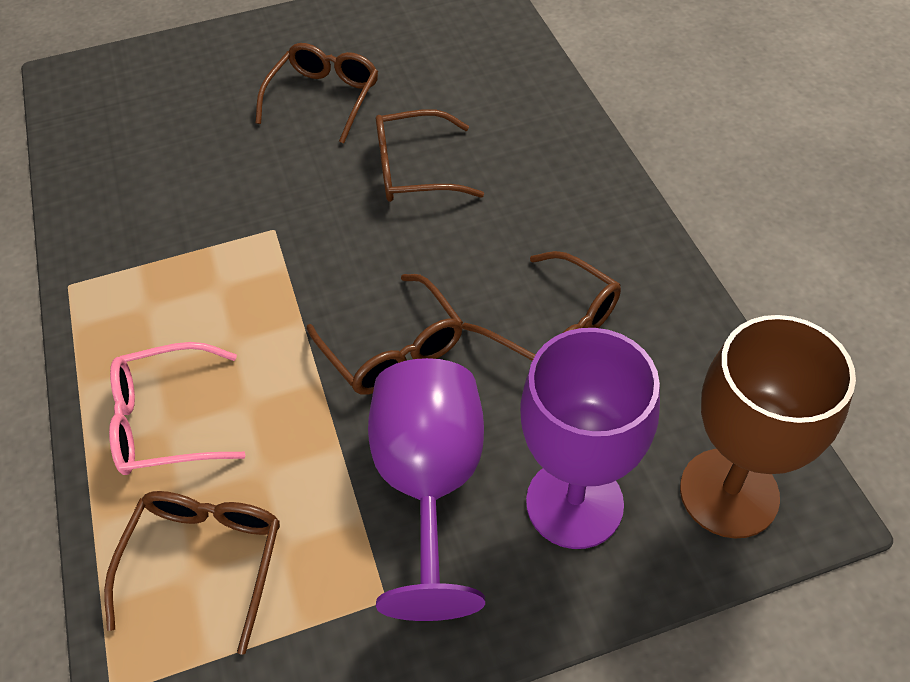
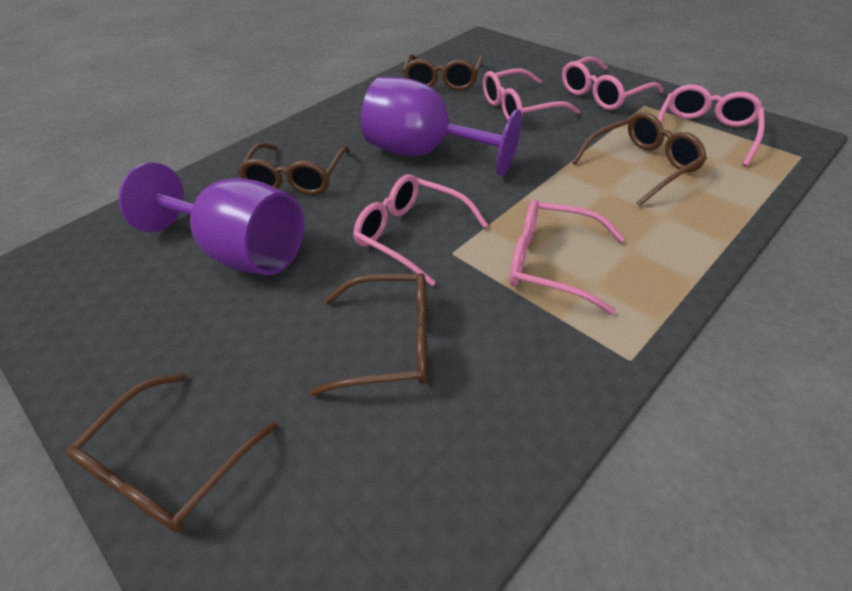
brown goblet: [680,315,856,538] = 1 -> none = 0
pink glasses: [109,342,245,475] = 1 -> [353,174,488,286] [483,68,580,120] [509,199,625,315] [562,56,663,110] [657,84,765,166] = 5

